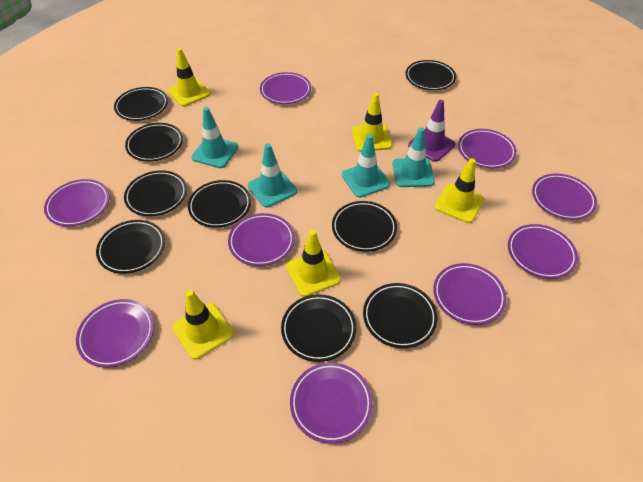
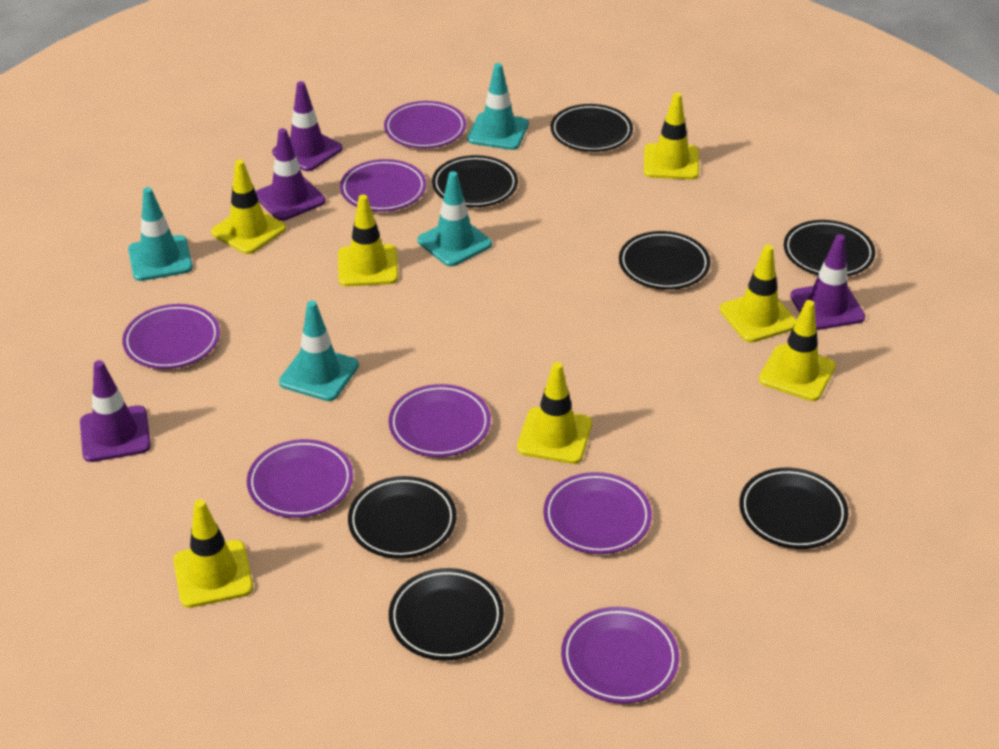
black plate: [96,220,165,274] [114,87,168,121] [124,171,187,216] [125,123,183,162] [188,180,251,228] [281,294,356,362] [332,201,397,252] [363,283,437,348] [406,60,456,90] = 9 -> [348,476,457,559] [389,568,504,661] [432,155,518,207] [551,104,633,152] [619,231,710,290] [739,468,849,549] [784,220,875,276] = 7
purple plate: [44,179,110,226] [76,299,154,367] [228,213,295,266] [260,72,311,104] [290,362,373,444] [433,263,507,325] [458,129,517,168] [508,224,578,279] [532,174,597,220] = 9 -> [122,304,220,369] [247,439,353,518] [340,159,426,212] [384,101,466,149] [389,384,491,457] [543,472,652,554] [561,607,679,704] = 7
purple traffic cone: [408,100,456,162] = 1 -> [80,360,151,462] [256,128,326,221] [272,81,343,171] [790,234,865,330] = 4
yellow traffic cone: [168,48,210,106] [172,290,234,360] [286,230,341,297] [352,93,392,152] [435,158,484,223] = 5 -> [173,499,253,608] [211,160,286,254] [338,194,398,286] [517,362,592,464] [644,93,699,180] [720,245,797,343] [759,300,836,401] = 7

